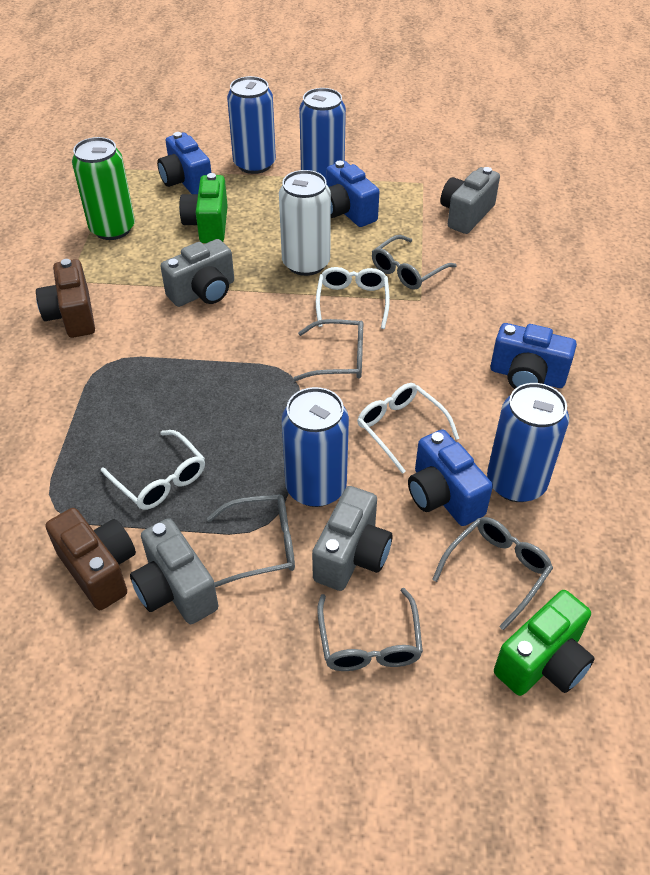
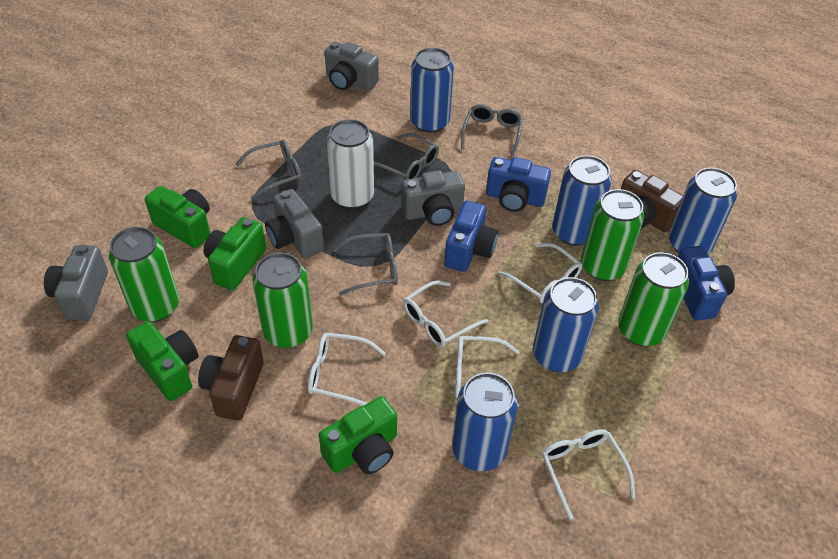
blue camera: [157,132,211,194] [326,161,379,227] [408,429,493,526] [491,323,577,389] = 4 -> [444,200,498,272] [486,157,551,212] [678,246,735,320] = 3
blue can: [227,76,276,174] [282,387,349,507] [299,88,346,179] [487,383,569,502] = 4 -> [410,47,454,133] [452,373,518,471] [533,277,599,372] [552,155,612,246] [669,168,737,254] = 5
green camera: [179,173,228,243] [494,590,595,696] = 2 -> [126,321,198,401] [145,186,210,248] [204,217,266,290] [319,396,397,474] = 4
green can: [72,137,135,240] = 1 -> [109,227,179,322] [253,252,313,348] [581,189,645,281] [618,252,689,346] = 4
grey glasses: [207,494,295,587] [293,319,363,381] [318,588,423,671] [372,235,457,290] [432,517,553,630] = 5 -> [235,140,302,200] [333,233,398,295] [374,133,439,180] [461,104,523,158] = 4
white glasses: [101,430,205,510] [316,267,390,329] [357,383,459,474] = 3 -> [308,333,386,406] [403,280,488,347] [455,336,520,407] [498,243,582,303] [542,429,635,520] = 5

